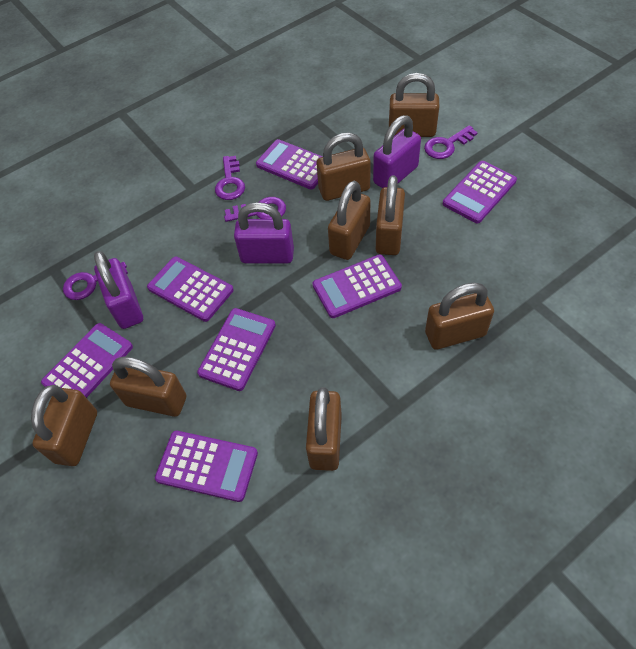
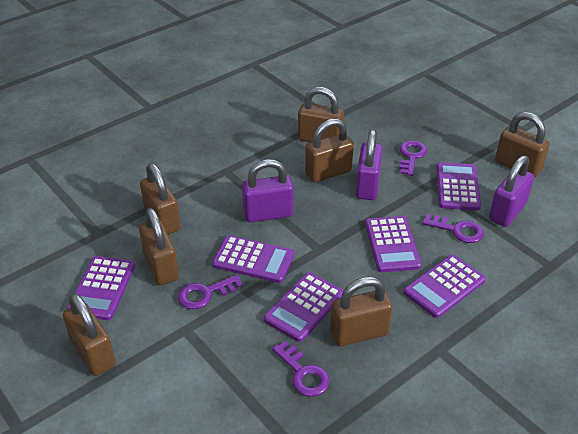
brown padlock: [31,385,97,466] [110,357,186,417] [306,387,342,471] [317,133,371,201] [328,181,370,260] [376,176,405,255] [389,73,439,137] [425,282,494,350] = 8 -> [63,293,116,376] [139,208,179,285] [140,163,181,235] [298,87,344,142] [305,118,354,182] [330,276,393,346] [495,112,550,178] = 7
purple calculator: [41,323,133,398] [147,257,234,322] [155,431,258,502] [197,308,276,391] [256,139,323,189] [312,255,402,318] [443,161,517,223] = 7 -> [67,256,135,320] [212,235,294,283] [264,272,344,342] [365,216,421,272] [403,255,486,318] [437,162,481,210] = 6

